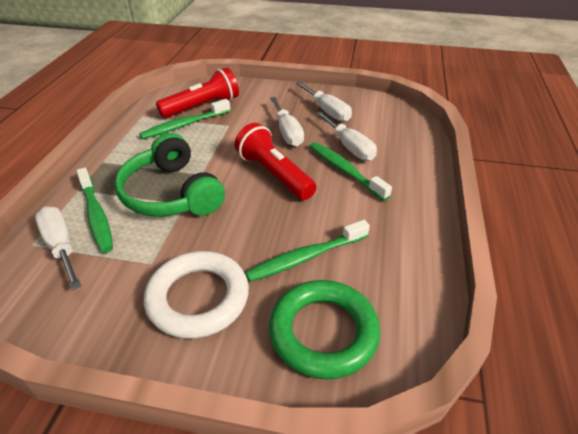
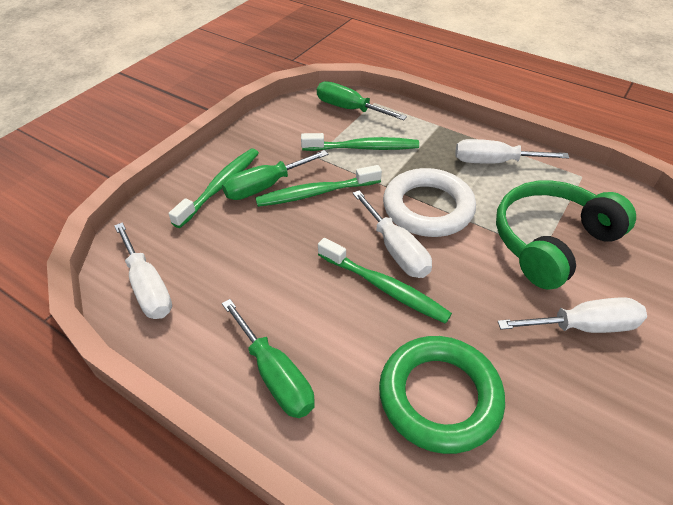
green screwdriver: none = 0 -> [222,150,328,200] [222,299,315,418] [317,81,407,120] = 3
red flashlight: [156,67,239,118] [235,123,317,200] = 2 -> none = 0

